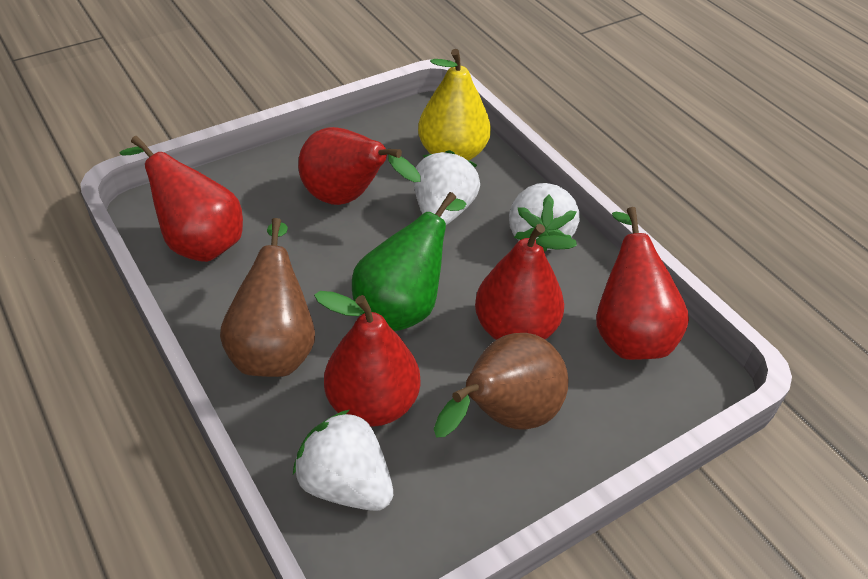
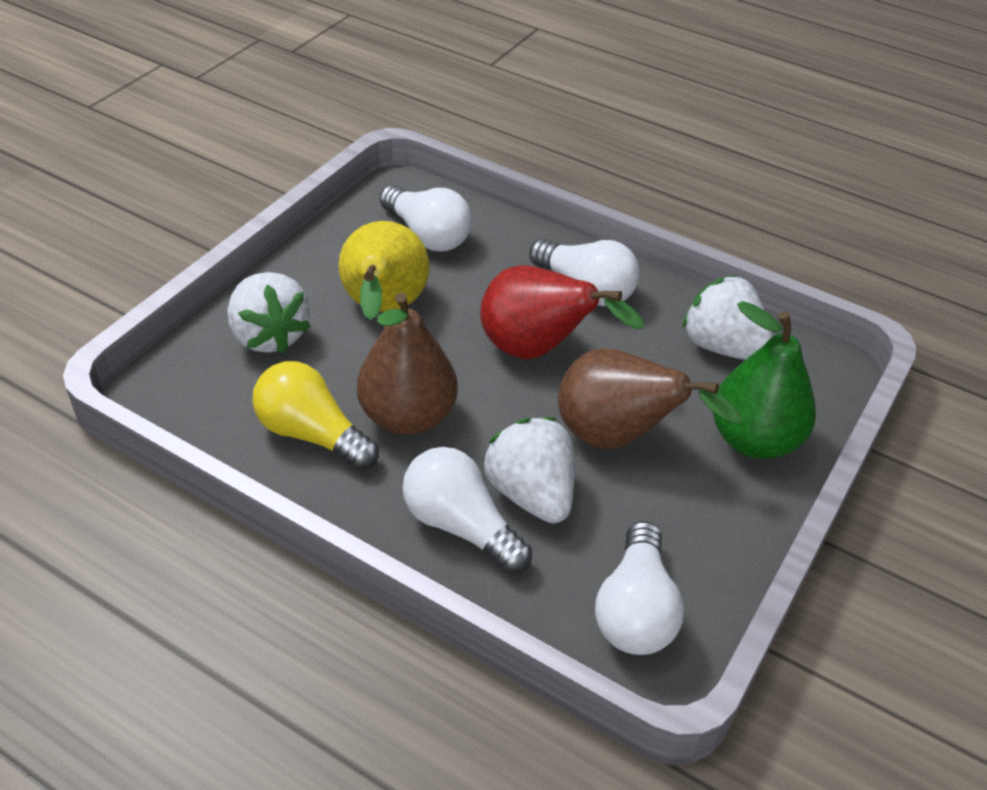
red pear: [120,136,243,262] [298,127,421,205] [314,291,420,427] [475,224,577,340] [596,207,689,360] = 5 -> [480,265,645,359] = 1
white light bulb: none = 0 -> [380,185,472,252] [403,447,532,574] [529,239,640,306] [595,521,684,655] = 4
yellow light bulb: none = 0 -> [252,361,379,470] = 1

